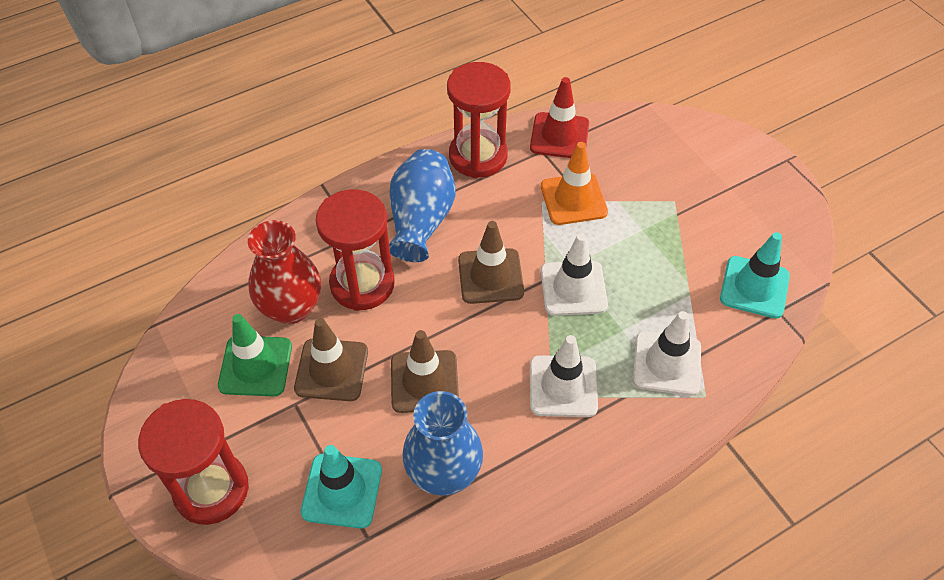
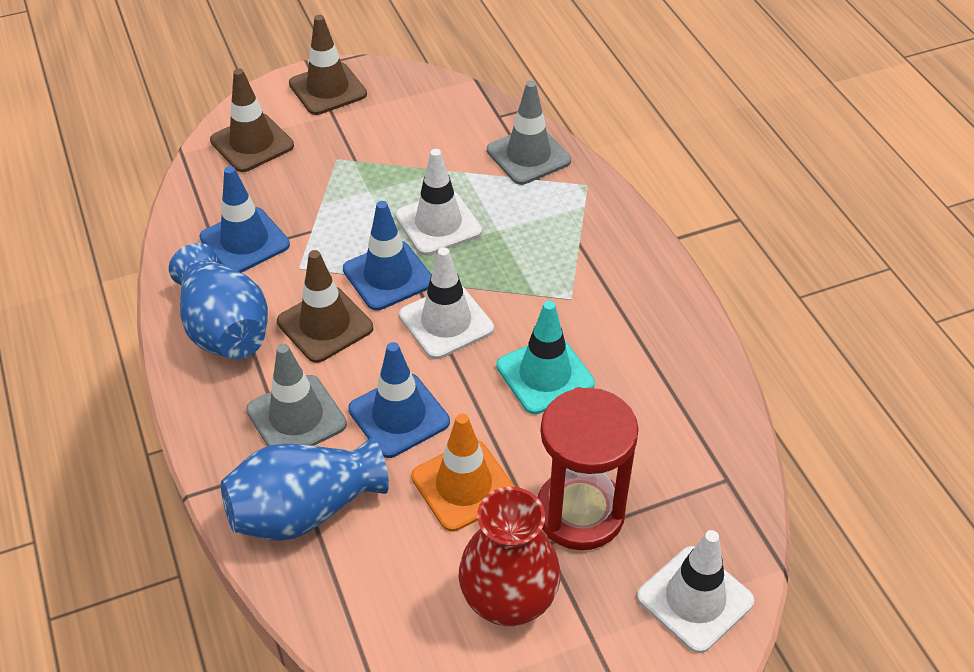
blue traffic cone: none = 0 -> [200,166,290,273] [343,201,432,311] [348,342,450,458] = 3
green traffic cone: [218,314,292,396] = 1 -> none = 0
grey traffic cone: none = 0 -> [246,344,347,446] [487,81,571,185] = 2
red hourglass: [138,399,249,525] [316,190,395,311] [447,62,511,178] = 3 -> [538,387,639,550] = 1
red traffic cone: [530,77,589,158] = 1 -> none = 0
turquoise traffic cone: [301,445,382,529] [720,232,790,319] = 2 -> [497,301,595,414] = 1

